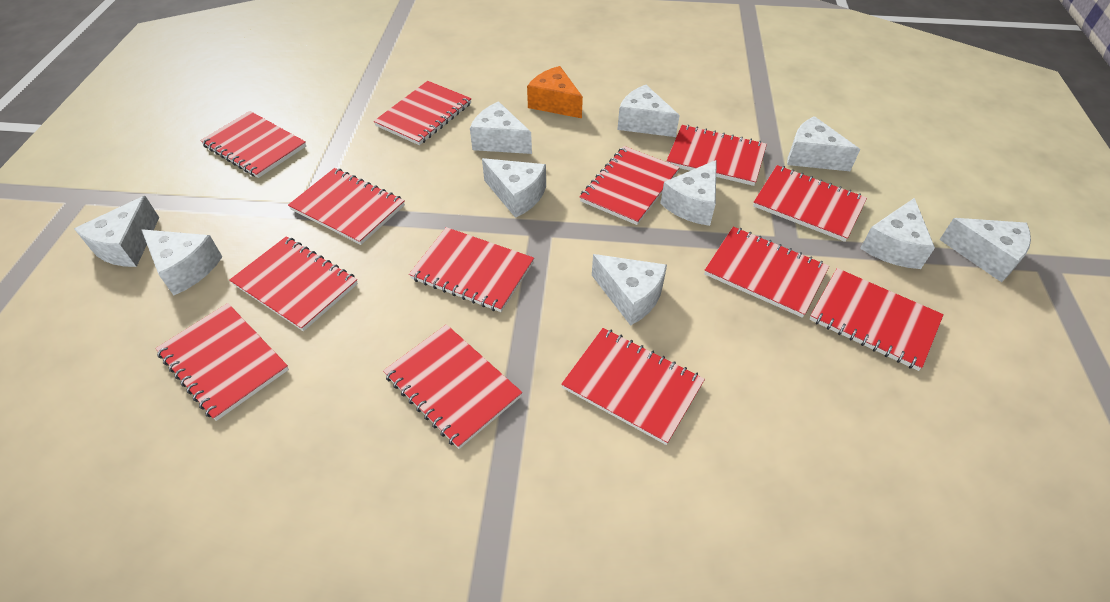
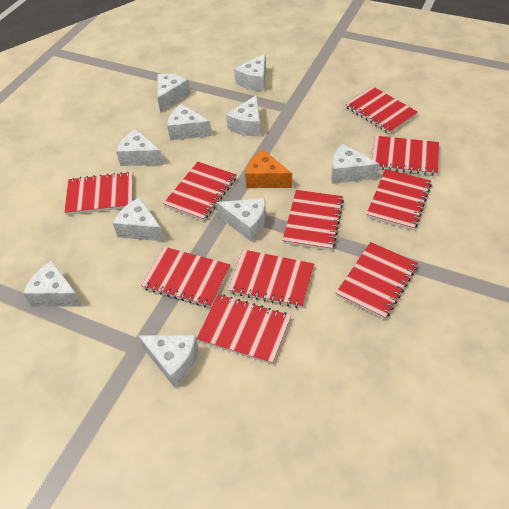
red notebook: [155,303,289,421] [200,111,306,178] [229,237,358,331] [288,168,405,245] [374,81,472,145] [383,324,522,449] [409,227,534,312] [561,328,705,445] [580,146,680,225] [666,125,767,186] [704,227,829,318] [753,165,867,242] [809,268,944,371] = 13 -> [64,172,133,215] [141,247,231,308] [163,162,236,221] [196,294,291,365] [228,249,314,308] [282,190,344,251] [336,242,418,319] [345,86,418,134] [366,169,432,230] [372,136,439,176] = 10

